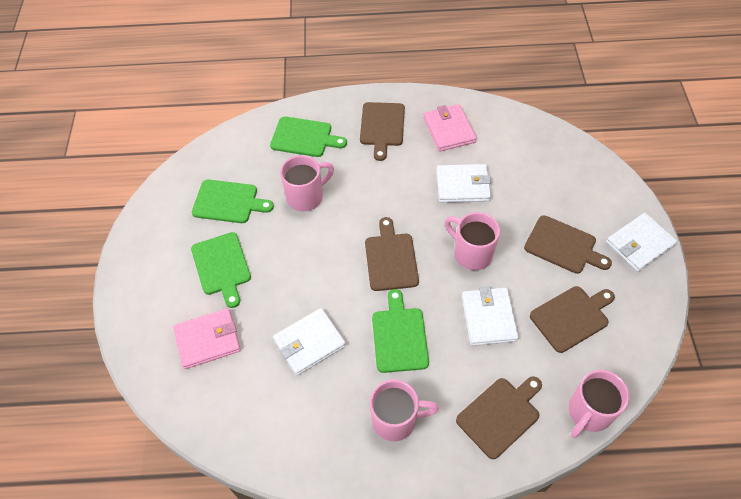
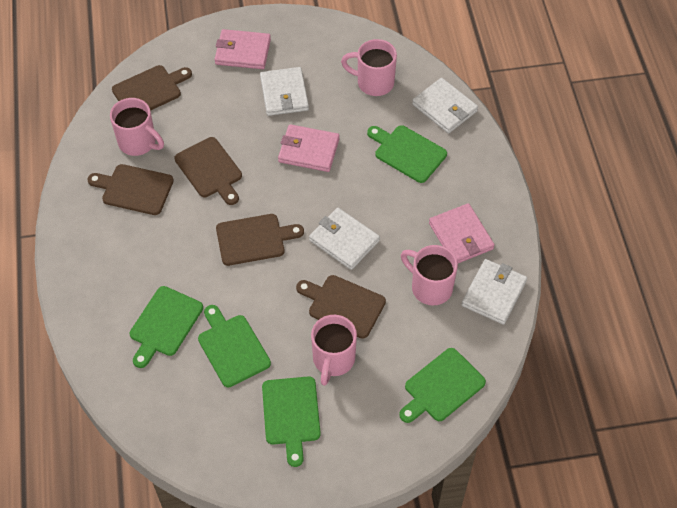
green cutting board: [191,232,251,308] [192,179,274,223] [270,117,347,157] [372,289,429,373] = 4 -> [130,286,203,368] [198,305,271,387] [262,376,321,467] [367,125,447,183] [399,348,486,423] = 5
pink wallet: [174,308,241,369] [423,104,476,152] = 2 -> [215,29,271,69] [278,124,340,172] [429,203,494,263] = 3

